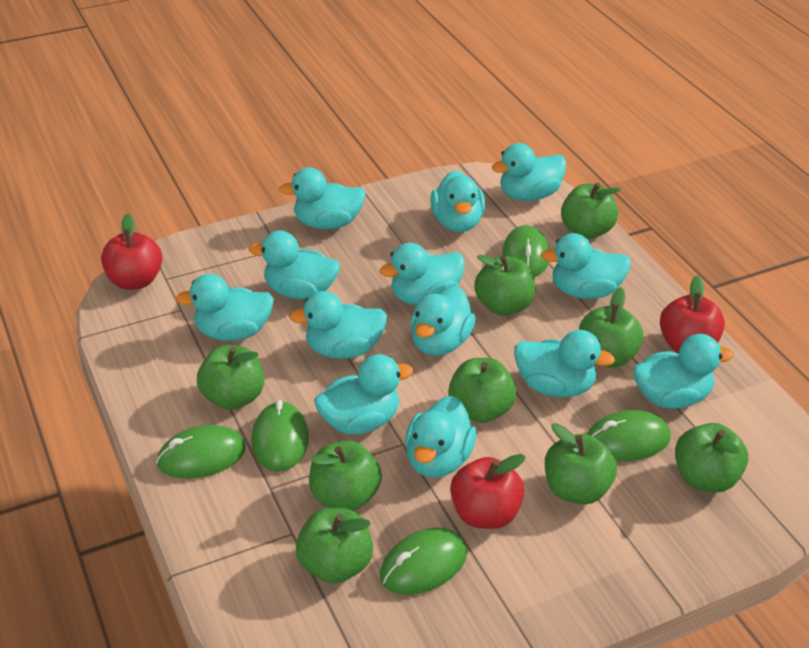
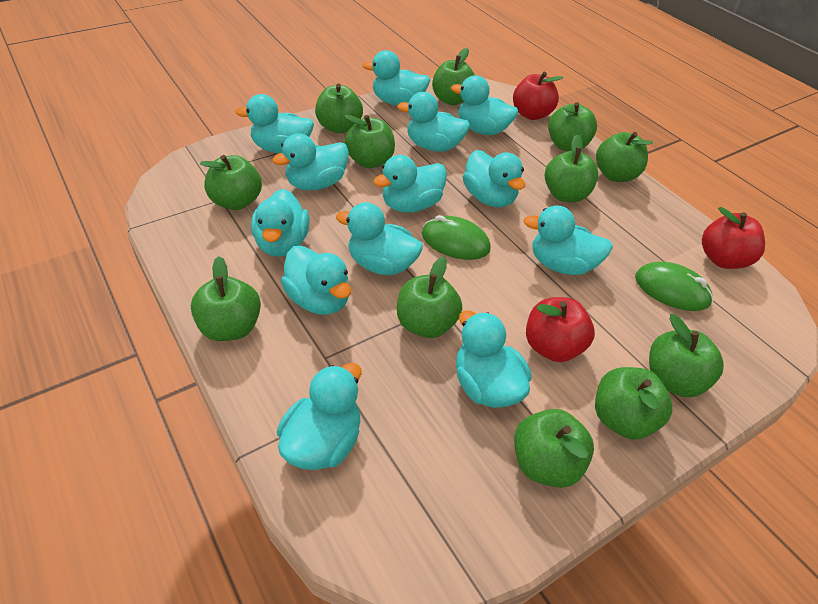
green apple: [197,345,264,410] [296,508,373,584] [309,440,382,511] [448,358,516,423] [474,255,536,316] [545,423,617,504] [561,183,621,239] [579,287,643,368] [675,423,748,493] = 9 -> [191,256,261,341] [200,155,262,210] [315,83,363,133] [344,115,395,168] [397,257,462,338] [432,48,475,105] [514,409,594,488] [545,134,598,203] [548,102,597,151] [595,367,673,440] [596,132,653,182] [649,314,724,397] = 12
green mouse: [156,425,246,479] [252,400,309,472] [380,528,467,595] [502,225,550,277] [588,410,671,461] = 5 -> [422,215,491,260] [635,262,713,311] = 2

